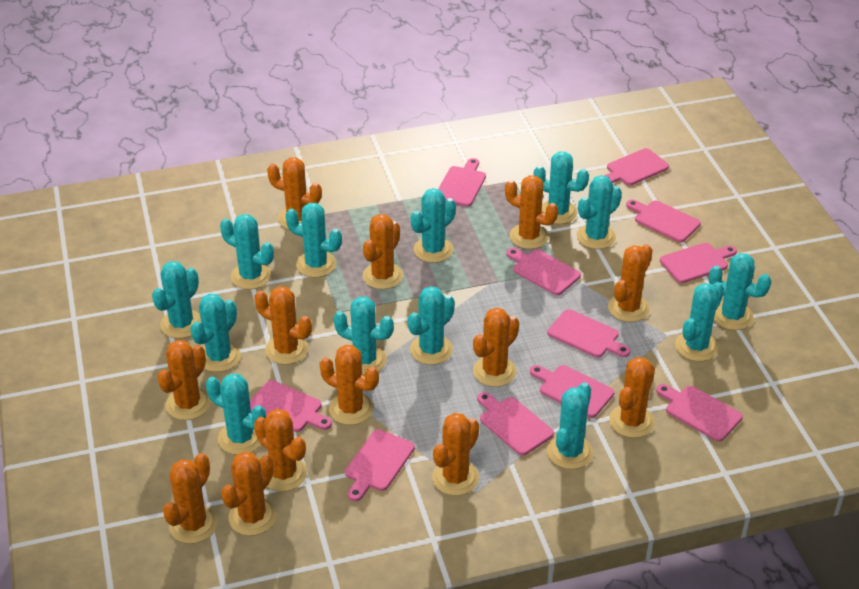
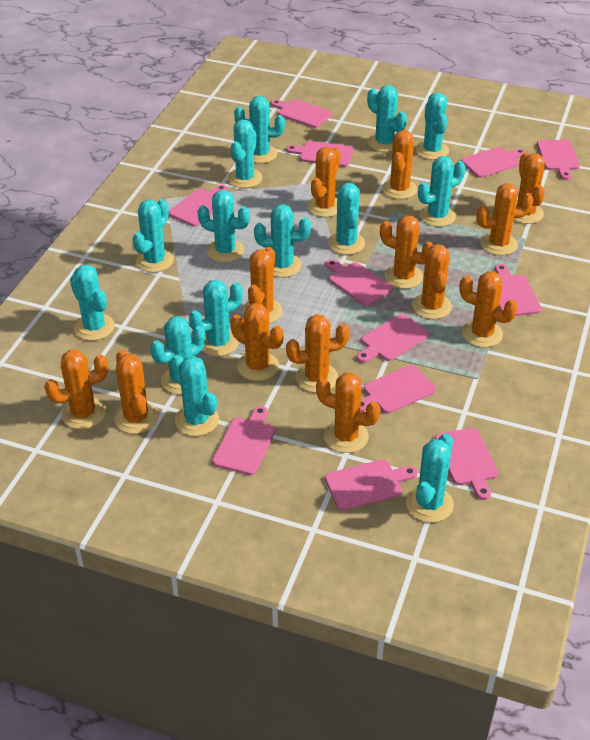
pink cutting board: [250,380,332,432] [345,429,415,501] [438,158,486,207] [477,392,554,456] [506,248,581,295] [530,365,614,418] [547,309,631,357] [604,148,669,185] [626,199,701,242] [656,384,743,442] [660,243,737,283] = 11 -> [169,185,227,226] [212,406,275,475] [271,99,332,128] [286,141,354,167] [325,459,418,511] [326,259,393,306] [356,314,429,363] [360,365,436,414] [435,428,498,500] [461,147,526,178] [495,264,541,316] [537,140,580,180] = 12
turquoise cactus: [152,261,201,338] [190,294,241,372] [206,373,266,455] [220,214,274,289] [285,203,342,277] [333,297,394,375] [408,286,455,365] [411,188,456,263] [533,151,589,224] [547,382,593,469] [577,175,622,249] [675,282,724,361] [709,253,771,330] = 13 -> [70,265,115,341] [133,199,174,273] [151,316,205,395] [171,355,219,436] [189,280,243,356] [197,190,250,262] [228,120,263,188] [234,96,285,163] [254,204,311,277] [328,183,365,255] [367,85,407,152] [406,433,454,523] [416,93,449,160] [418,156,465,227] = 14

